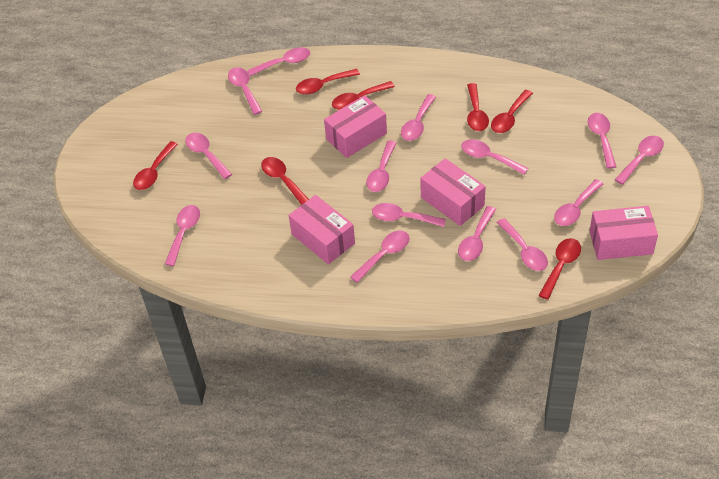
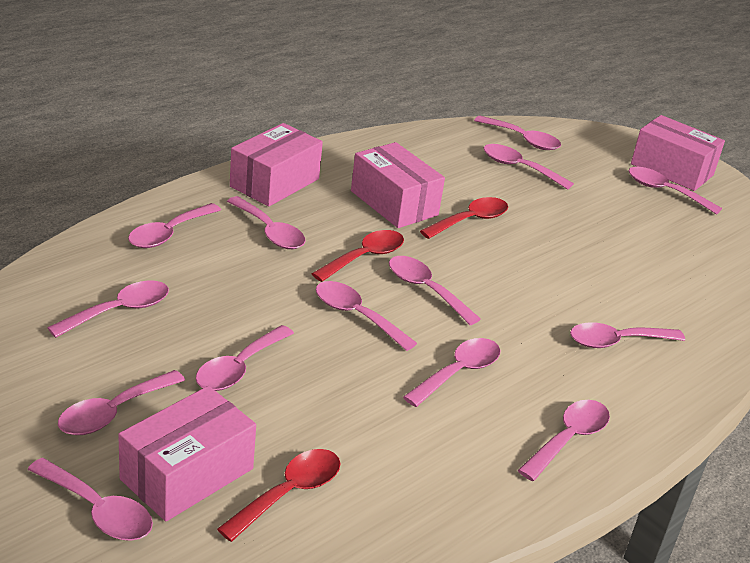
red spoon: [133,141,178,190] [261,157,309,205] [296,69,360,95] [332,81,395,110] [467,83,489,131] [491,90,533,133] [539,238,581,300] = 7 -> [217,449,341,542] [312,230,404,282] [420,197,508,239] = 3

